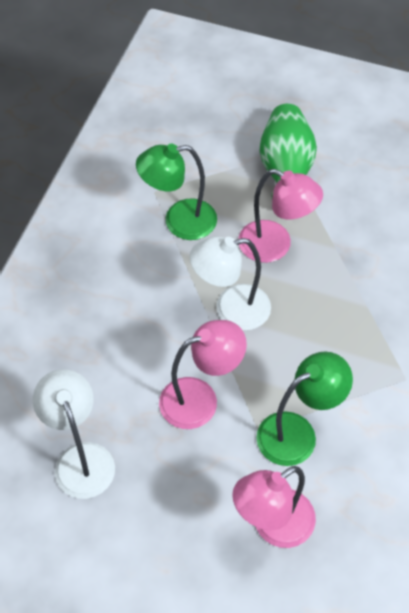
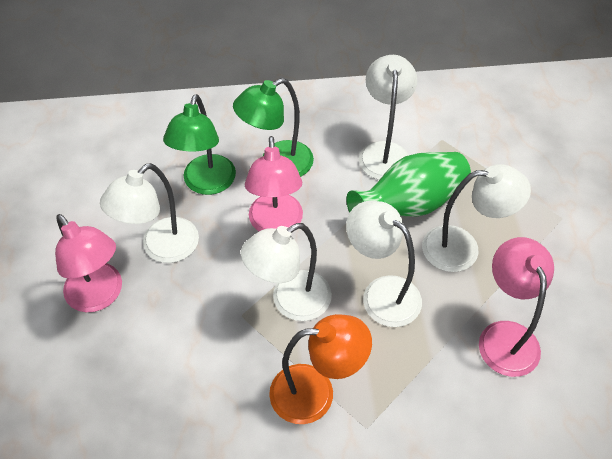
orange lamp: none = 0 -> [269,314,372,424] = 1
white lamp: [33,369,115,499] [190,236,271,331] = 2 -> [100,163,199,263] [241,223,332,321] [346,201,422,327] [359,55,417,180] [422,164,531,272] = 5

